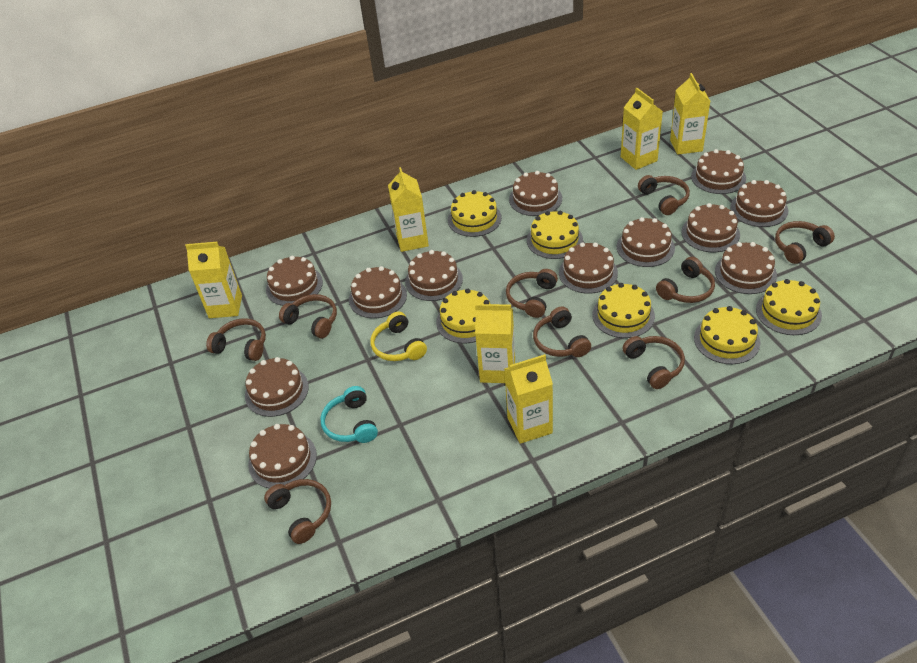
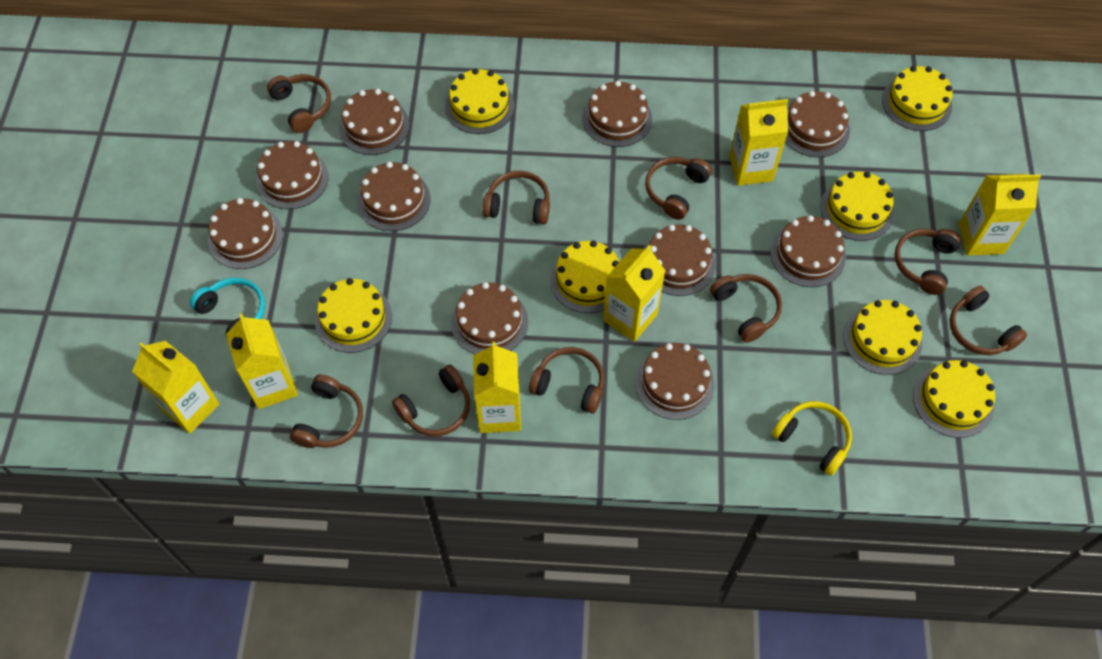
brown cake: [245,357,309,417] [248,424,317,488] [266,256,323,306] [349,266,407,318] [405,250,463,301] [509,171,562,216] [559,242,618,294] [617,217,675,267] [681,203,740,252] [691,149,746,194] [715,242,777,294] [730,180,788,227] = 12 -> [208,198,283,269] [256,141,328,209] [339,89,410,155] [358,162,430,231] [451,282,528,354] [582,81,652,147] [635,343,715,420] [644,224,716,296] [771,215,846,287] [785,91,850,157] = 10
yellow cake: [436,289,490,343] [448,190,502,237] [527,211,583,259] [592,283,655,338] [694,306,760,364] [756,279,822,335] = 6 -> [315,278,392,353] [445,68,514,134] [550,241,619,313] [820,172,894,241] [843,300,922,375] [882,66,953,131] [913,360,995,438] = 7

